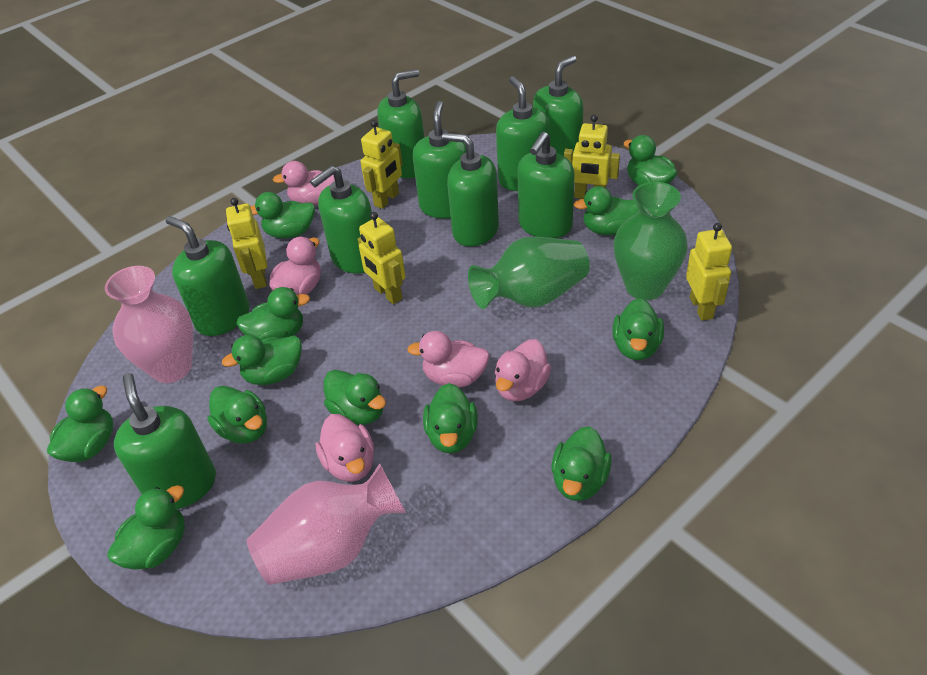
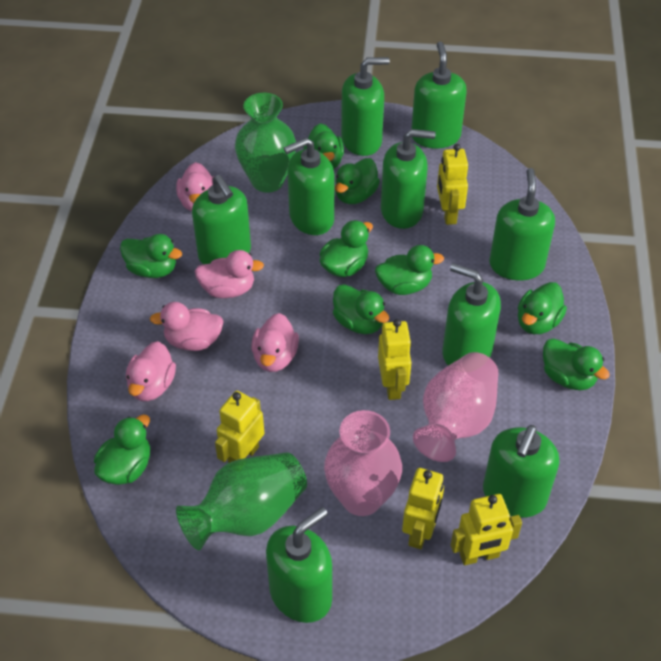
green duck: [47,386,113,462] [107,485,185,570] [208,386,267,444] [222,335,302,385] [236,287,310,340] [250,192,315,238] [324,370,386,425] [423,383,478,453] [551,426,612,501] [574,186,639,235] [612,298,664,360] [624,135,677,186] = 12 -> [94,415,150,485] [120,234,182,278] [304,123,344,169] [319,220,373,277] [333,284,389,334] [335,158,380,204] [375,245,444,295] [518,282,567,334] [543,338,610,390] = 9

